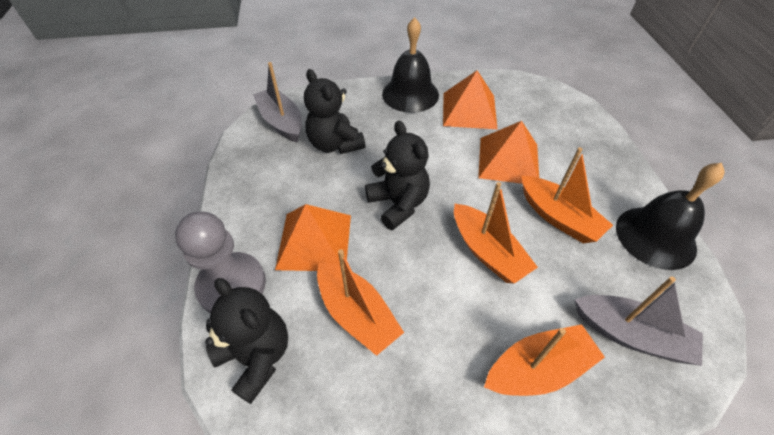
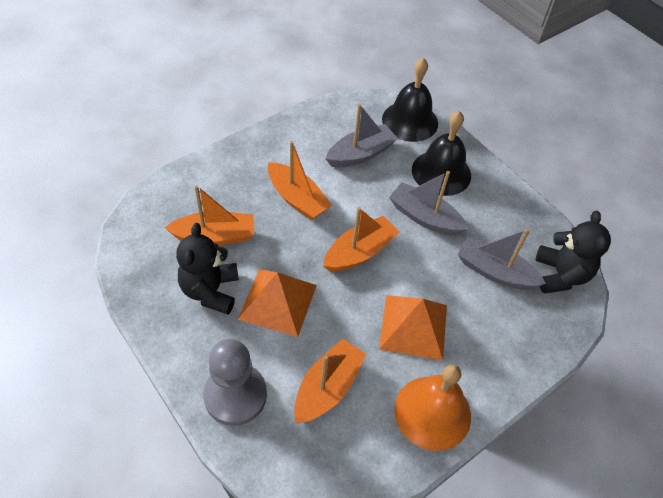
black teddy bear: [205,278,288,404] [304,69,366,154] [365,121,430,230] = 3 -> [176,223,239,314] [535,211,611,294] = 2
grey boat: [253,62,302,143] [575,277,703,366] = 2 -> [326,104,398,167] [389,171,469,236] [458,228,546,290] = 3
orange bell: none = 0 -> [395,364,471,451] = 1
orange pyramid: [275,204,351,271] [443,70,497,129] [478,121,539,184] = 3 -> [238,269,317,337] [379,295,447,360] = 2

